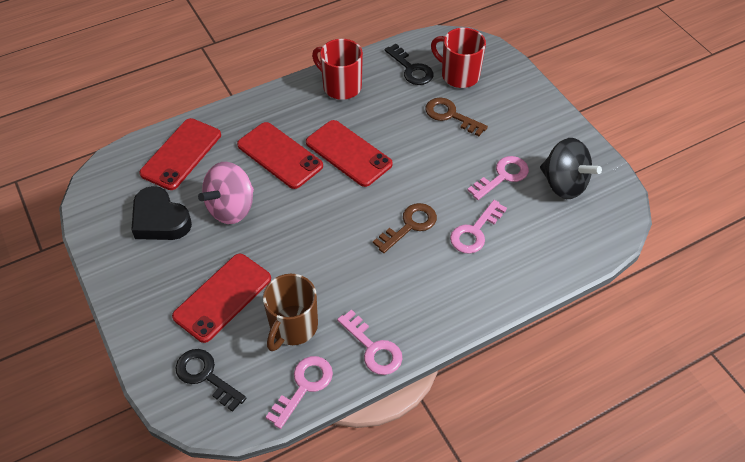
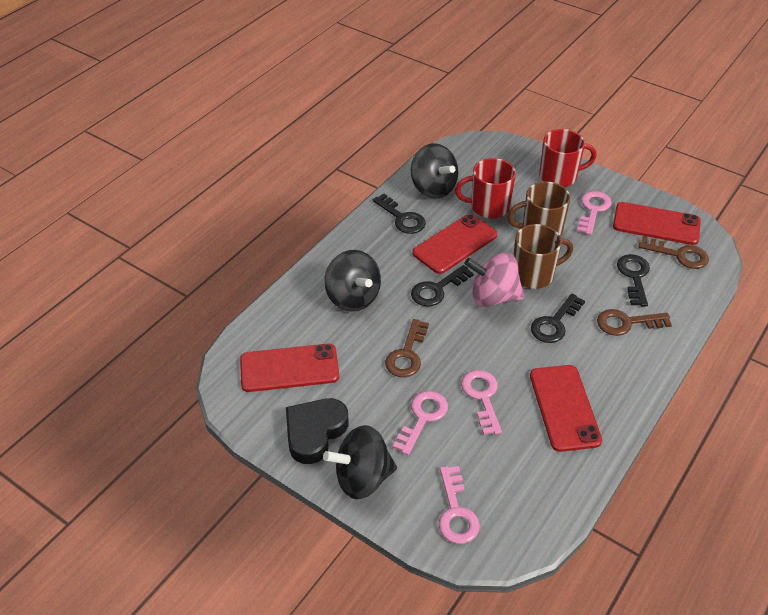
black key: [175,349,246,412] [385,44,434,85] = 2 -> [373,194,426,234] [411,265,474,306] [531,293,585,343] [617,254,650,306] = 4
black spinning top: [540,138,602,199] = 1 -> [323,425,397,499] [324,250,381,312] [411,143,458,199] = 3
brown key: [373,203,437,253] [425,97,488,136] = 2 -> [385,319,429,377] [597,309,672,336] [638,236,709,269] = 3
brown mug: [263,274,318,351] = 1 -> [507,182,571,237] [514,224,573,289] = 2

